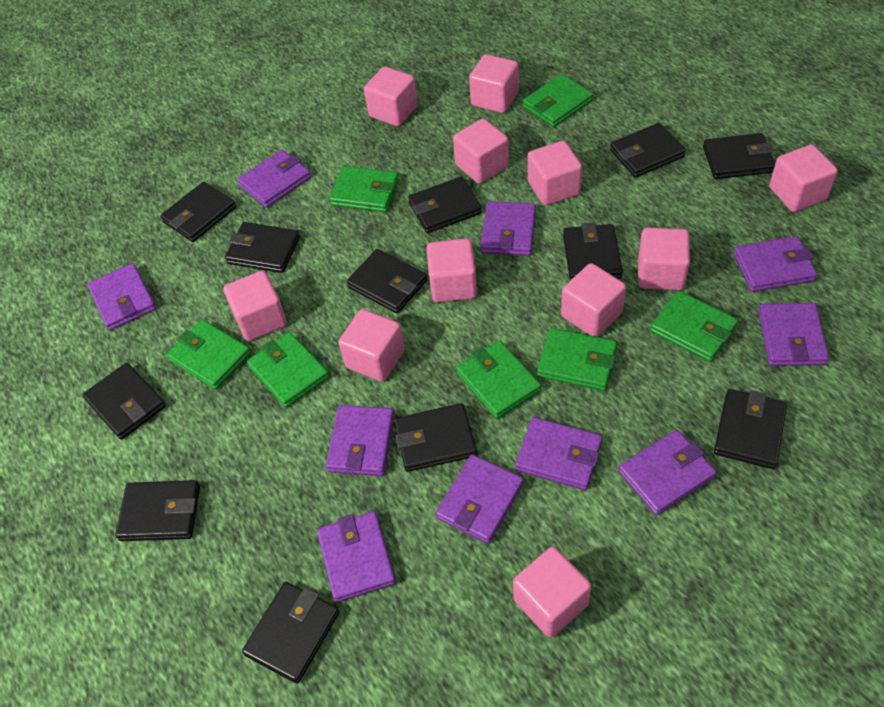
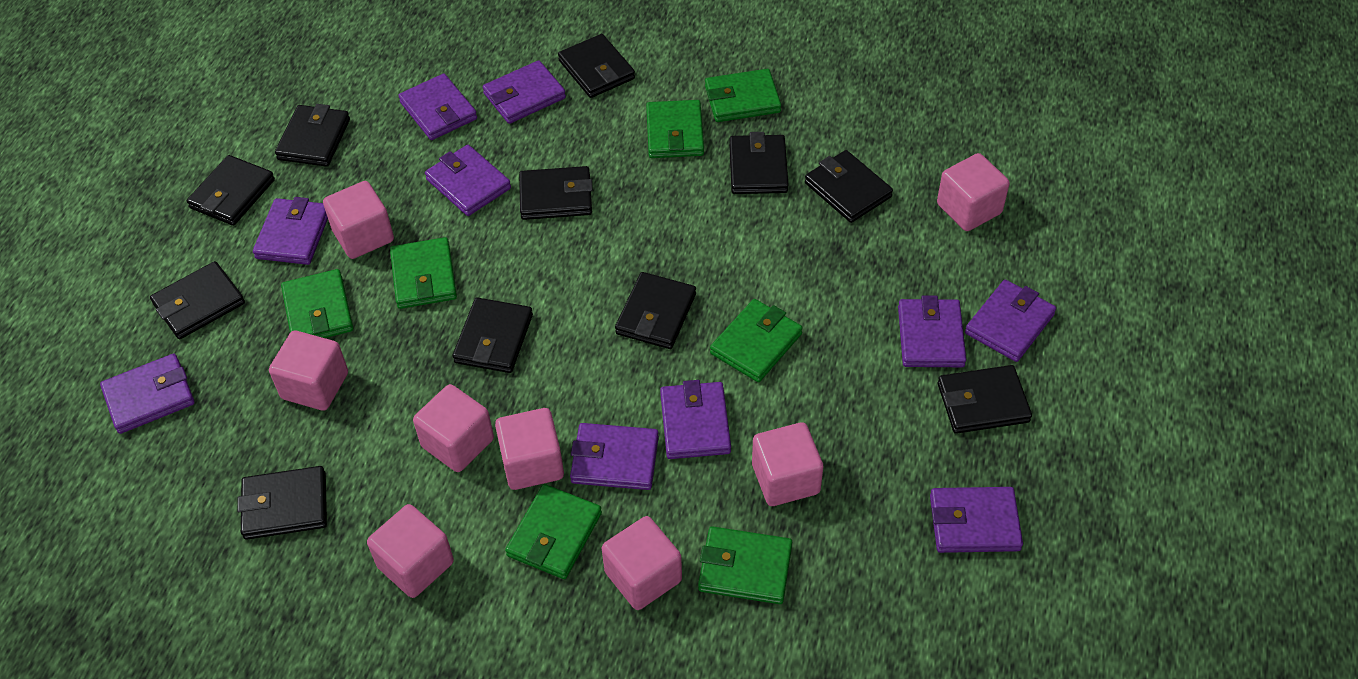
black wallet: [82,363,166,440] [115,480,200,541] [160,182,236,242] [225,222,300,273] [242,582,339,683] [347,249,427,313] [394,403,477,472] [408,177,482,233] [563,222,623,280] [610,123,686,178] [703,133,775,179] [714,389,787,469] = 12 -> [150,261,245,339] [187,155,275,226] [237,466,327,540] [275,104,350,167] [453,297,533,373] [519,166,593,220] [558,34,635,98] [615,272,696,349] [729,132,789,194] [805,150,893,223] [938,365,1032,434] = 11
pink cube: [223,271,287,341] [338,309,405,382] [364,67,418,126] [426,238,477,302] [453,118,509,184] [469,54,519,113] [513,547,591,637] [528,141,582,206] [561,263,626,337] [638,227,690,290] [769,144,838,212] = 11 -> [269,331,348,411] [323,181,394,259] [367,504,454,598] [413,384,494,472] [495,408,564,490] [602,516,682,610] [752,422,823,506] [937,153,1010,231] = 8

